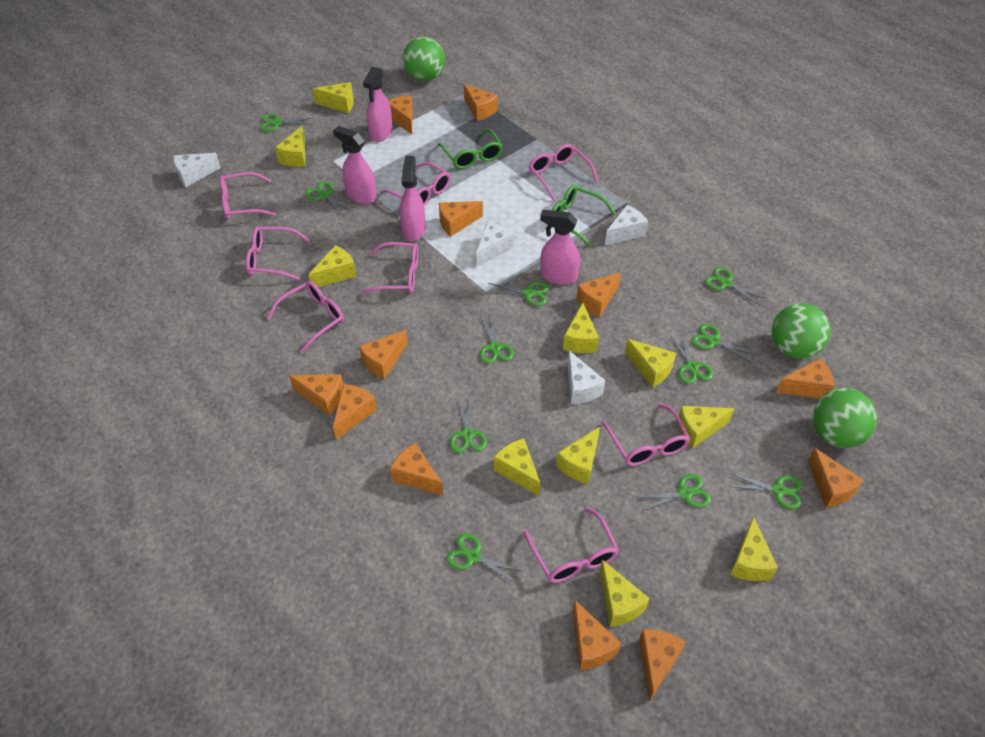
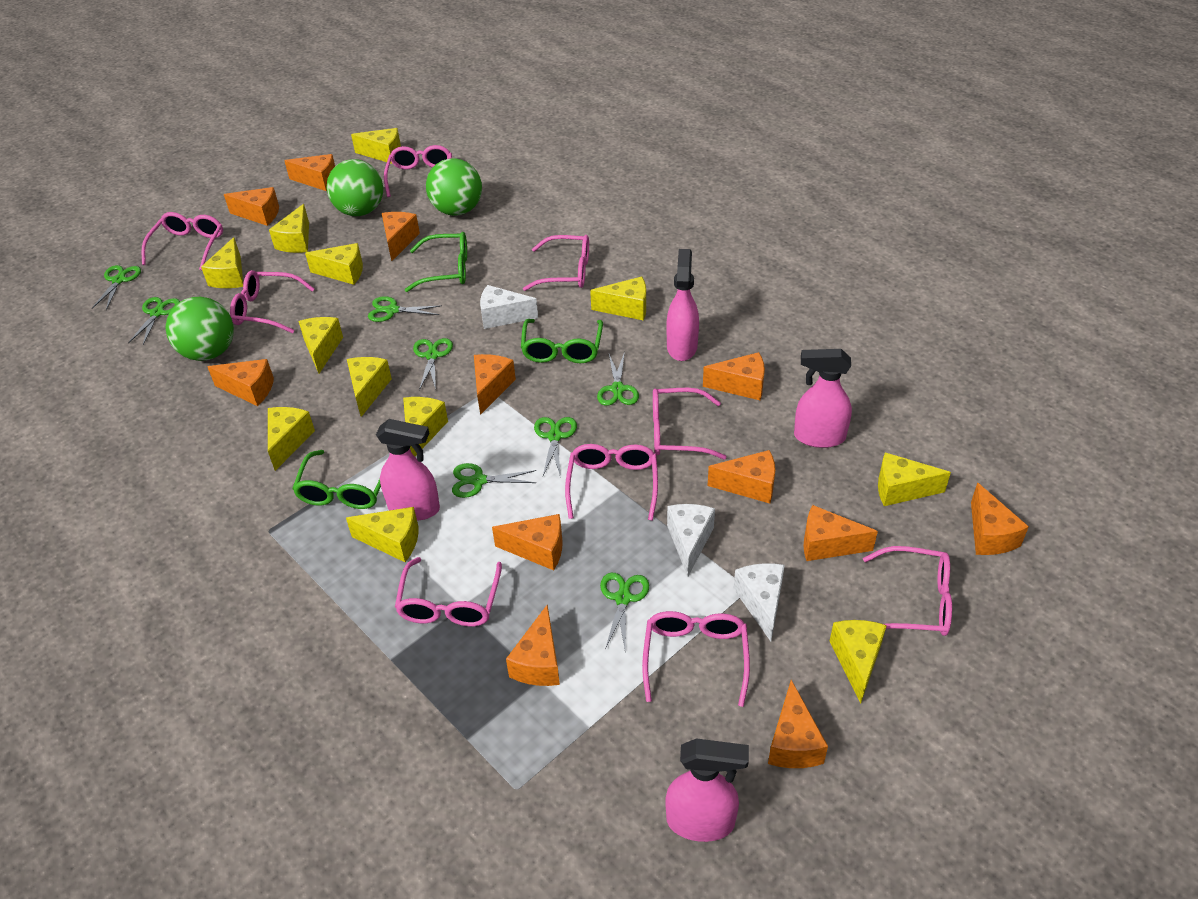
green glasses: [437,129,503,169] [552,185,616,247] = 2 -> [292,450,381,509] [405,232,467,292] [521,319,603,363] = 3
green scissors: [260,114,313,132] [305,181,353,215] [447,533,524,584] [450,395,487,452] [480,316,514,364] [488,281,549,306] [636,474,711,511] [670,331,713,384] [692,324,758,363] [705,267,767,306] [728,473,802,509] = 11 -> [92,265,141,310] [128,297,180,345] [368,296,442,322] [413,338,453,390] [452,463,536,498] [534,417,577,478] [597,352,639,406] [600,573,649,650] = 8
pink glasses: [220,172,276,220] [246,226,310,281] [267,281,344,353] [360,242,418,295] [380,162,451,206] [523,507,619,583] [529,144,598,201] [601,404,690,466] = 8 -> [142,212,223,270] [230,270,314,333] [384,145,452,197] [395,557,502,626] [523,235,589,291] [565,444,658,521] [642,611,750,707] [653,388,726,459] [863,546,952,636] = 9
white cheese: [174,153,221,187] [476,222,513,267] [567,351,605,405] [605,205,648,245] = 4 -> [480,285,538,329] [667,504,715,577] [733,563,785,641] = 3
yellow cheese: [275,126,305,167] [309,245,357,287] [313,82,354,113] [494,438,541,496] [556,427,600,484] [563,303,599,353] [600,560,649,627] [625,339,676,387] [678,406,735,448] [730,516,778,581] = 10 -> [201,237,243,288] [268,407,315,471] [269,204,309,253] [298,317,343,374] [305,243,363,285] [346,507,418,562] [347,357,392,417] [351,128,401,164] [403,397,448,456] [590,276,646,321] [830,620,887,703] [878,452,951,506] = 12

